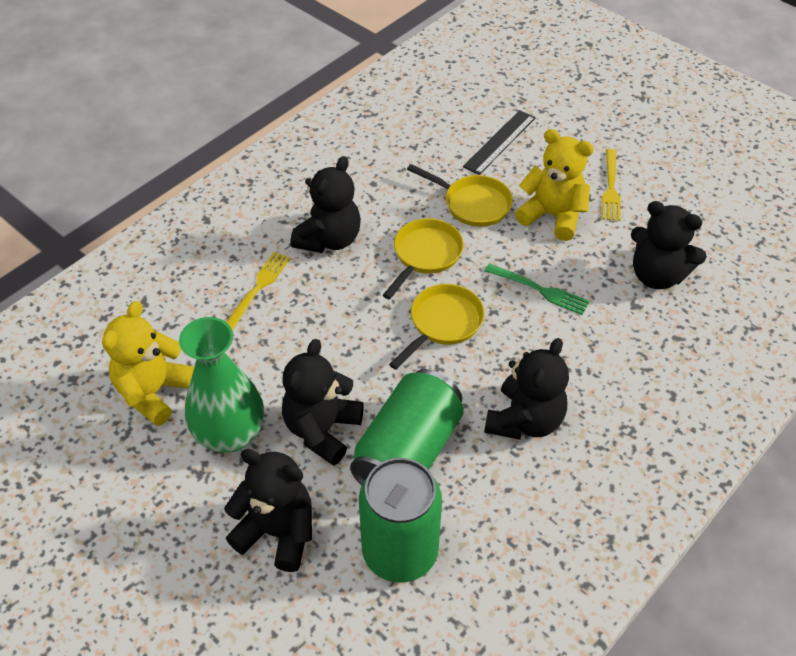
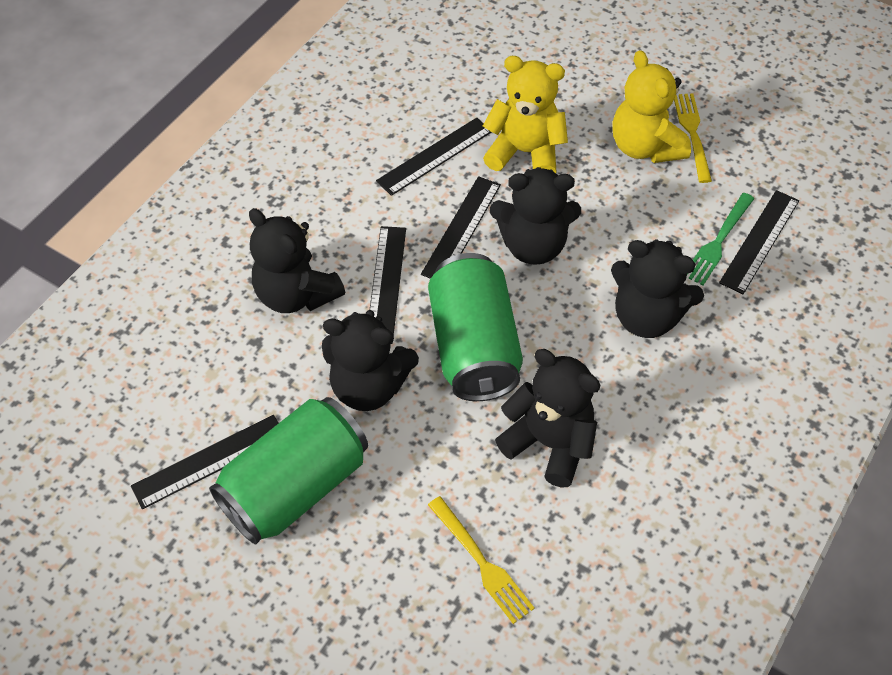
black ruler: [463,110,536,175] = 1 -> [131,415,278,509] [370,226,406,344] [376,118,491,196] [421,176,501,279] [719,190,799,294] = 5
green vase: [179,317,264,453] = 1 -> none = 0
yellow pan: [383,218,464,300] [389,284,485,370] [407,164,513,227] = 3 -> none = 0

